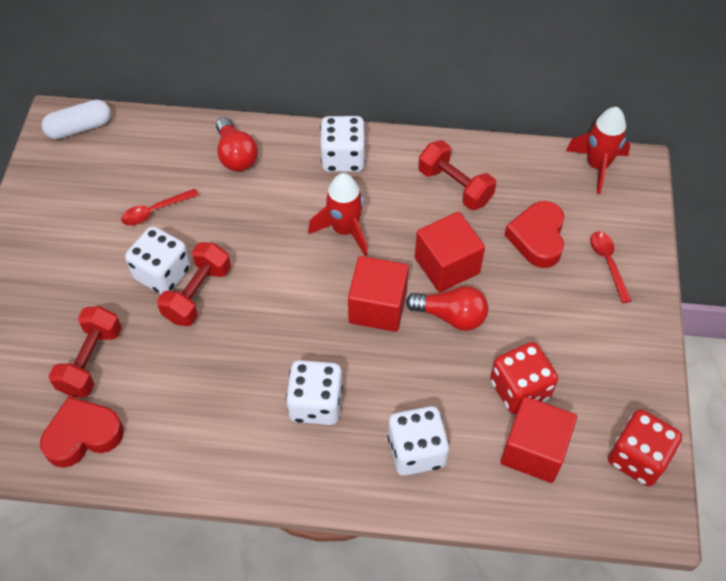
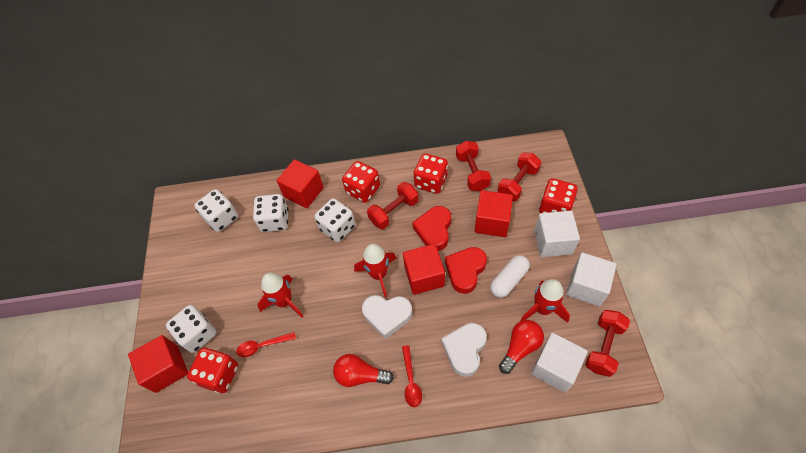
red cube: [348,256,409,332] [415,212,485,292] [500,396,577,483] = 3 -> [128,335,188,393] [276,159,324,208] [403,244,445,295] [475,190,513,237] = 4
red dice: [490,342,558,414] [608,410,682,487] = 2 -> [187,348,238,393] [342,161,380,203] [414,153,448,194] [539,178,578,213] = 4
red dumbbell: [48,306,122,397] [157,242,231,326] [418,140,496,210] = 3 -> [367,182,419,229] [456,141,491,191] [497,152,541,201] [585,310,630,377] = 4
red rocket: [308,173,367,256] [566,107,630,194] = 2 -> [257,273,303,318] [354,244,397,297] [520,279,570,323] = 3
white cube: none = 0 -> [531,333,588,393] [534,211,580,257] [566,252,617,306] = 3
white heart: none = 0 -> [362,295,413,339] [441,323,487,377] = 2

